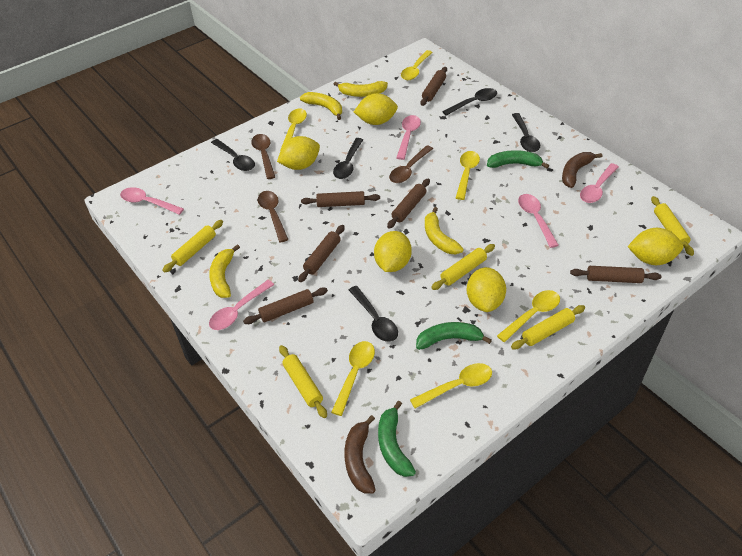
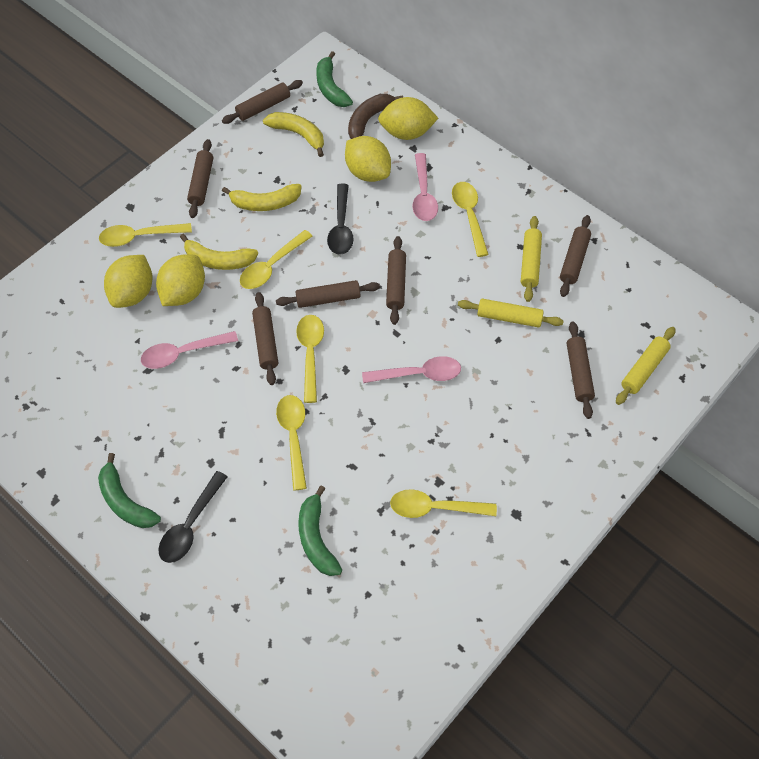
black spoon: [211,139,255,171] [333,138,363,179] [349,286,398,342] [442,88,497,116] [512,113,540,152] = 5 -> [159,471,228,563] [327,184,354,255] = 2
brown banana: [344,415,376,494] [562,152,602,188] = 2 -> [348,94,403,139] = 1
brown rolling pin: [243,287,328,324] [298,225,345,282] [301,191,380,207] [387,179,430,228] [421,67,447,106] [570,266,661,283] = 6 -> [187,139,213,218] [222,80,303,124] [252,292,278,385] [276,280,380,308] [386,236,406,325] [560,215,591,297] [567,321,595,419] = 7
brown spoon: [251,134,275,179] [258,191,289,242] [389,146,433,183] = 3 -> none = 0
pink spoon: [120,187,184,215] [209,280,274,330] [396,115,421,160] [518,194,559,248] [580,163,619,203] = 5 -> [141,331,238,369] [362,356,461,383] [412,153,438,221] = 3
yellow banana: [209,244,240,298] [300,92,342,120] [334,81,388,97] [425,207,464,254] = 4 -> [180,234,258,270] [222,184,302,211] [263,112,324,157] = 3
yellow lemon: [277,136,320,170] [354,93,398,125] [374,231,412,272] [466,267,506,312] [628,228,683,265] = 5 -> [104,255,152,308] [156,254,205,306] [345,136,391,182] [378,97,438,140] = 4
yellow rolling pin: [162,220,223,273] [279,345,327,418] [431,244,495,290] [511,305,585,349] [651,196,694,256] = 5 -> [458,299,564,328] [521,216,542,302] [616,327,676,405] = 3

